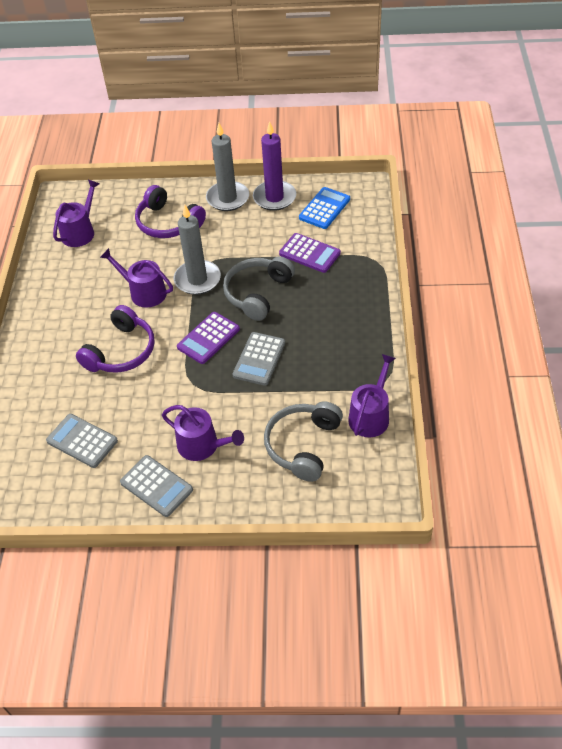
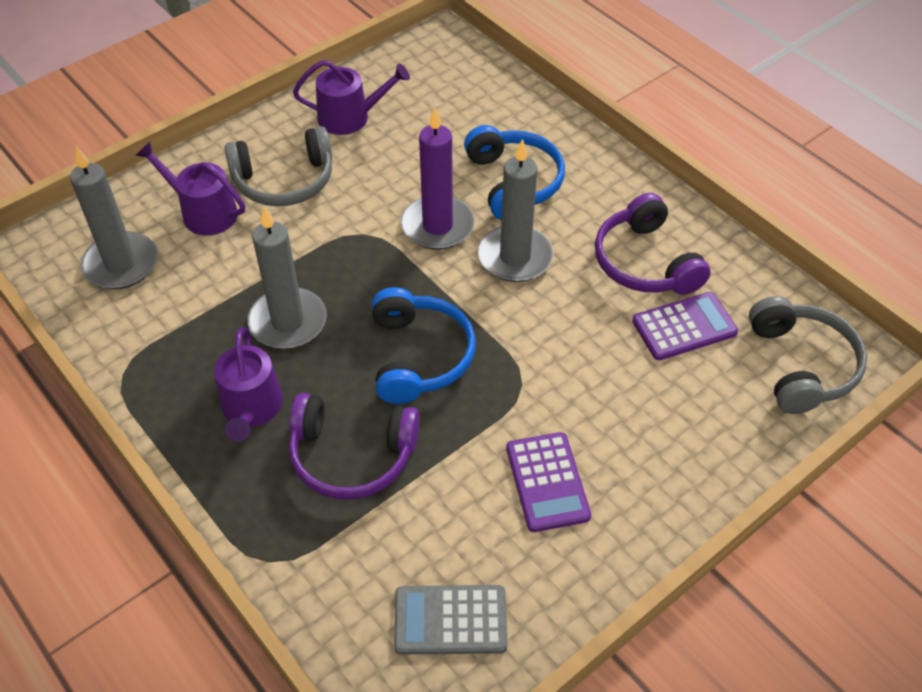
blue calculator: [299,187,350,229] = 1 -> none = 0
blue headphones: none = 0 -> [372,287,476,404] [464,125,565,220] = 2
grey calculator: [46,414,118,468] [120,455,193,517] [233,332,285,386] = 3 -> [394,585,508,655] = 1
grey candle: [174,205,221,295] [206,123,249,211] = 2 -> [70,146,158,289] [248,206,327,349] [478,139,553,282] = 3
purple watering can: [53,180,100,247] [100,248,173,308] [162,405,244,461] [348,354,396,437] = 4 -> [135,142,245,236] [214,327,283,442] [293,60,410,135] = 3

